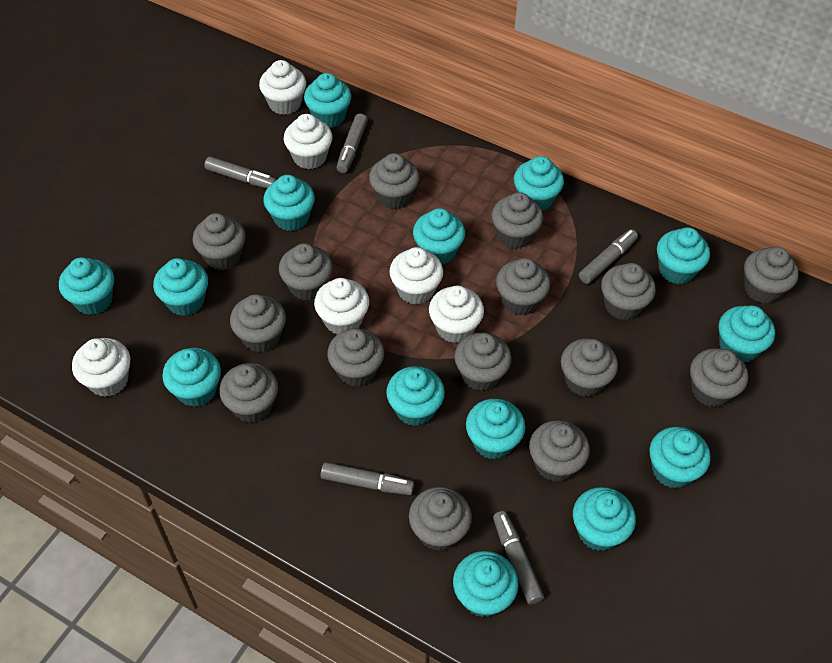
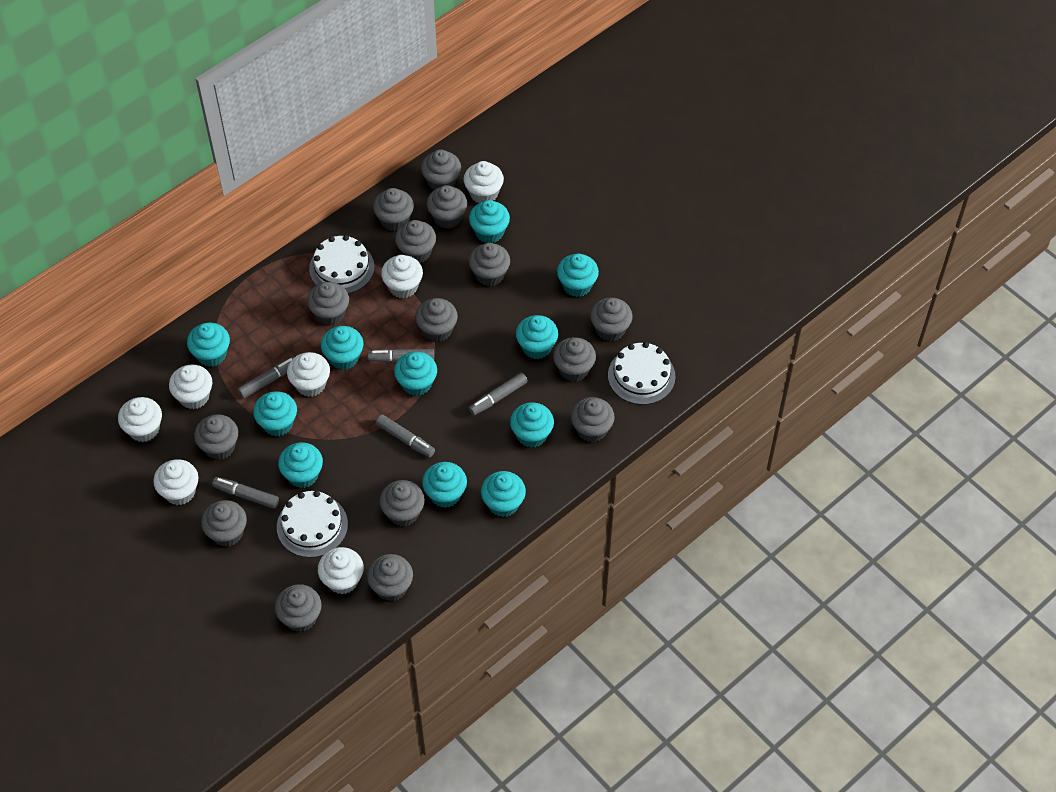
turquoise cupcake: [59,257,114,315] [153,258,208,316] [162,348,221,407] [263,175,315,231] [304,73,351,128] [386,366,445,426] [413,208,465,264] [453,551,519,617] [466,399,525,459] [514,156,564,211] [573,487,636,551] [649,427,711,489] [657,227,710,284] [719,305,775,363] = 14 -> [187,323,230,367] [253,391,297,436] [278,442,323,488] [321,326,363,370] [394,352,437,396] [422,462,467,508] [469,200,510,243] [481,471,526,517] [510,402,554,448] [516,315,558,359] [557,253,599,297] = 11
white cake: none = 0 -> [277,491,348,558] [309,235,374,294] [608,342,675,405] = 3
white cupcake: [72,338,130,397] [259,60,306,115] [284,114,333,169] [314,278,369,334] [389,247,443,305] [429,285,484,343] = 6 -> [118,397,162,442] [153,459,199,505] [169,364,212,409] [287,352,330,397] [318,547,364,594] [381,255,423,298] [463,161,504,203] = 7

